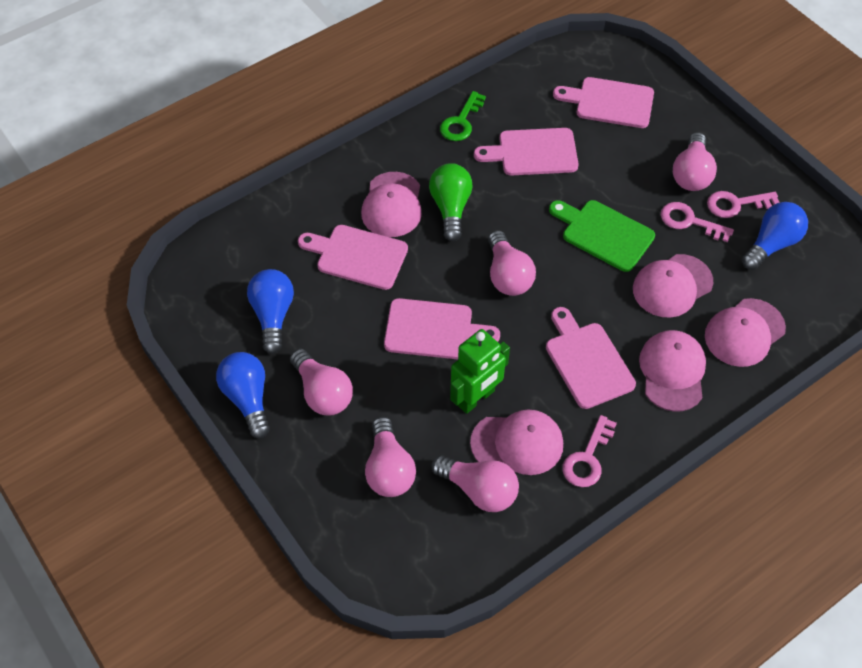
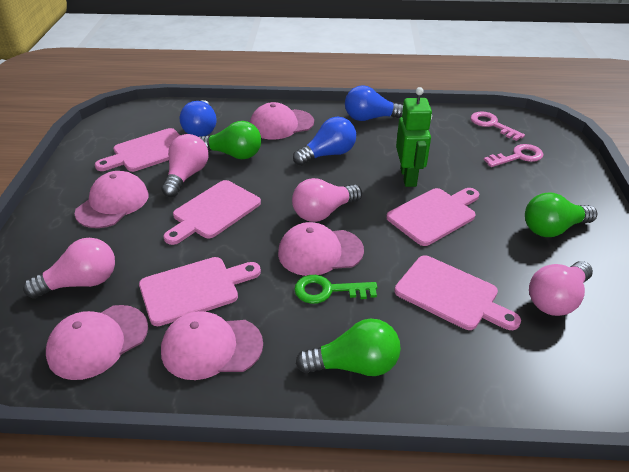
green cutting board: [549,200,655,272] = 1 -> none = 0
green light bulb: [429,163,473,241] = 1 -> [199,121,261,159] [296,319,401,376] [525,193,597,237] = 3
pink key: [563,415,617,487] [661,202,734,242] [707,191,780,218] = 3 -> [470,111,525,141] [484,144,544,167] = 2
pink light bulb: [290,349,353,416] [365,417,416,497] [431,456,519,512] [488,230,536,296] [673,132,717,191] = 5 -> [23,238,115,298] [161,134,209,197] [292,178,362,222] [529,261,593,316] = 4

